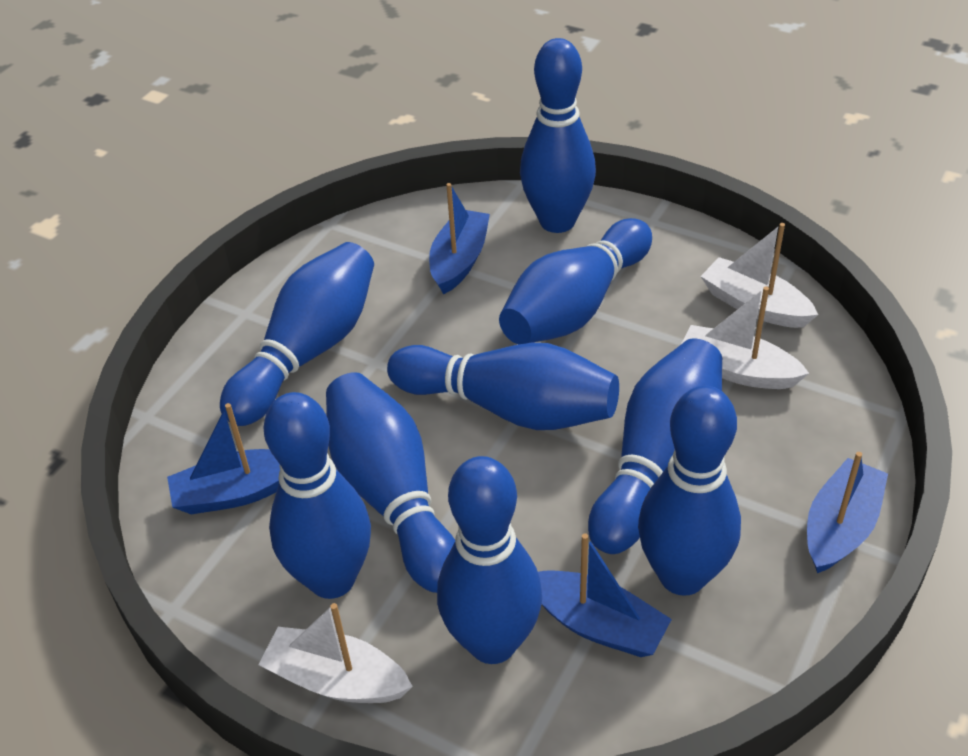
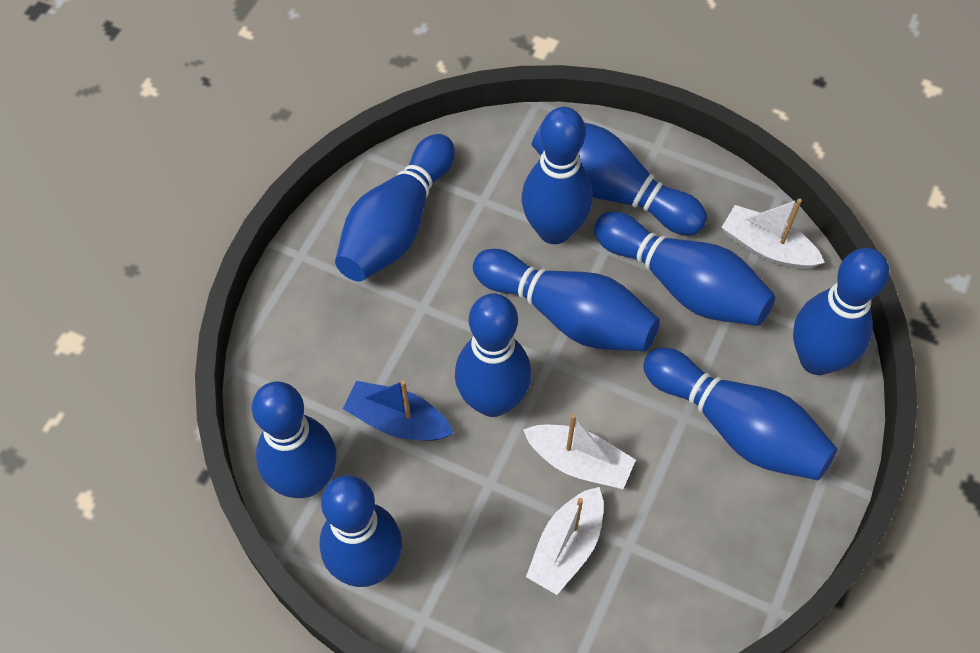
blue boat: [167,403,280,514] [429,183,490,295] [538,533,672,657] [807,452,888,573] = 4 -> [343,380,454,441] = 1
blue bowling pin: [220,242,374,426] [264,392,371,599] [326,372,455,593] [387,343,619,430] [437,456,542,664] [499,218,652,344] [520,38,596,233] [588,339,722,554] [638,386,741,596] = 9 -> [252,381,337,498] [320,475,402,587] [335,134,455,282] [455,293,531,417] [473,249,660,351] [522,107,593,244] [532,123,707,235] [594,212,776,326] [643,348,838,480] [793,248,889,375] = 10

